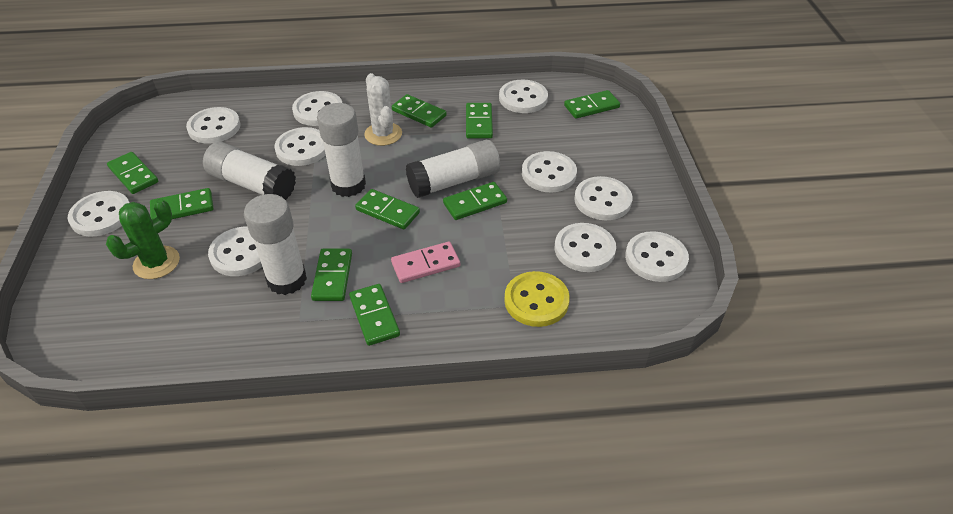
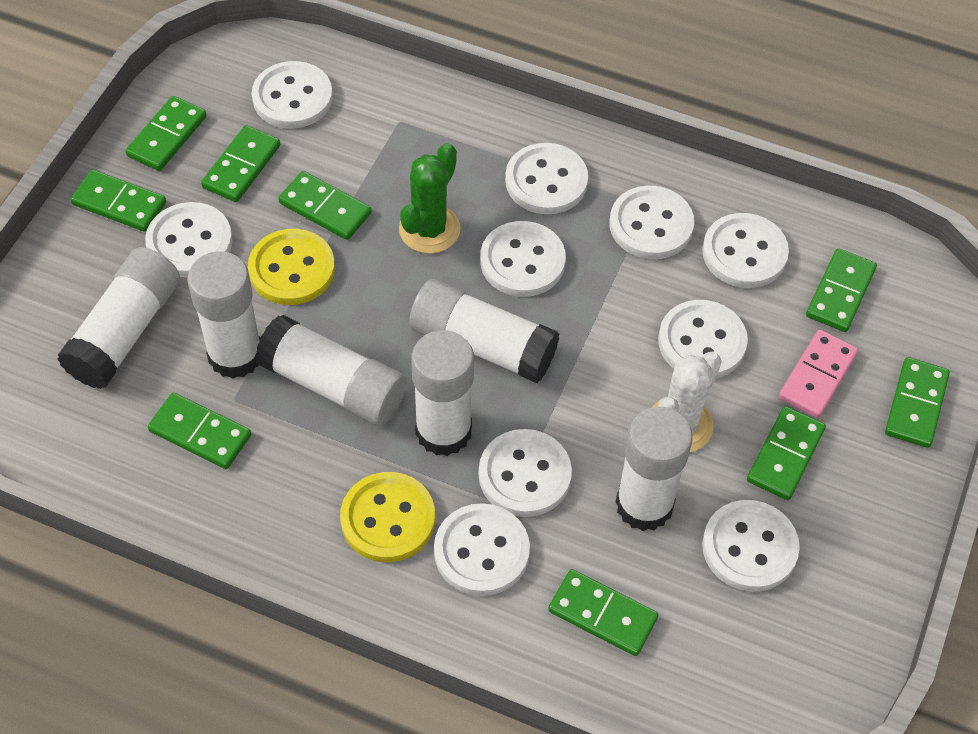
white glue stick: [203,142,296,200] [244,194,307,295] [317,103,366,197] [406,140,500,198] = 4 -> [57,247,180,389] [187,251,260,379] [255,315,407,426] [409,279,560,383] [411,330,474,456] [616,407,693,531] = 6
yellow button: [504,271,570,327] = 1 -> [248,229,335,305] [340,472,435,562] = 2

